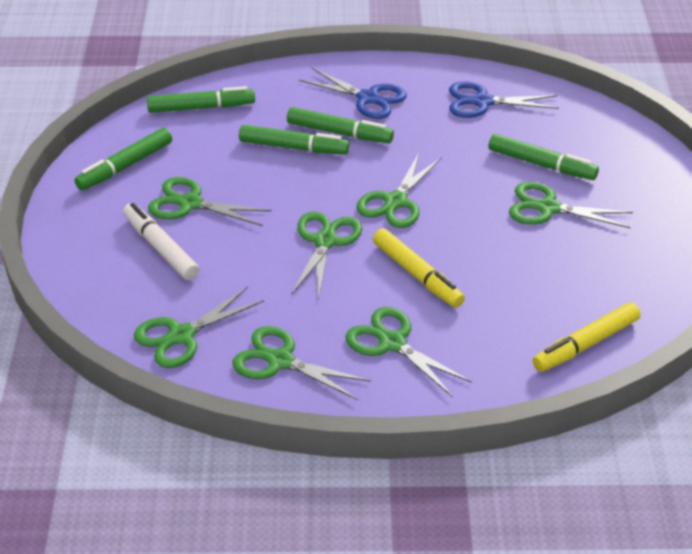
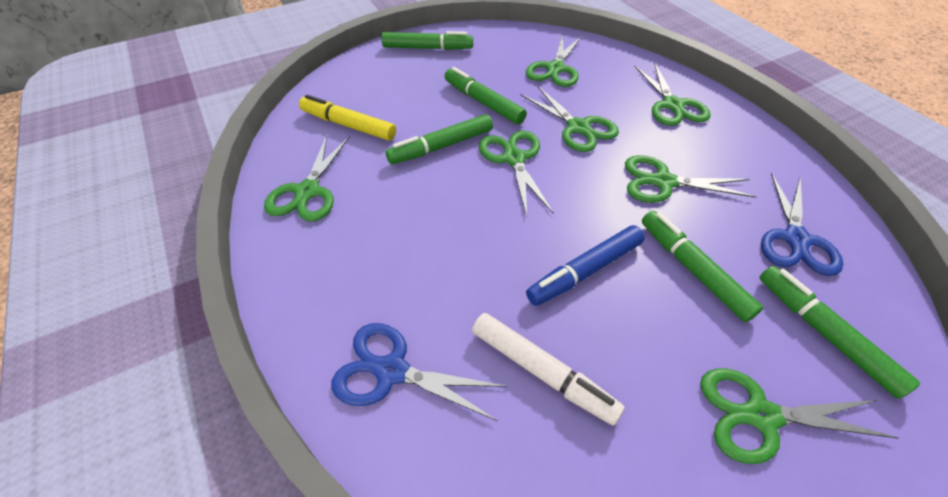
blue marker: none = 0 -> [526,225,645,306] = 1
yellow marker: [373,228,465,308] [533,302,641,372] = 2 -> [299,95,396,141] = 1

